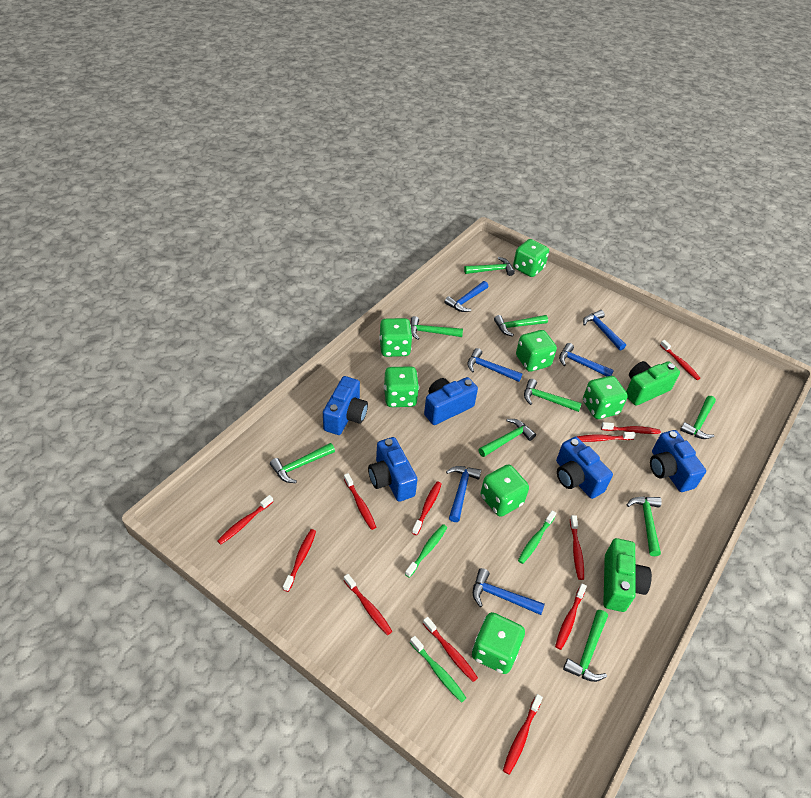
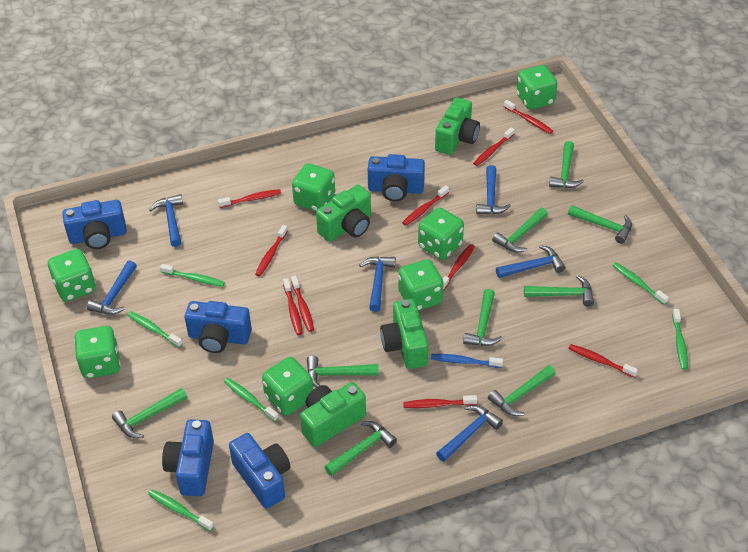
blue toothbrush: none = 0 -> [431,354,503,368] = 1
green camera: [603,538,652,612] [626,361,680,406] = 2 -> [300,382,366,447] [316,185,371,242] [380,299,428,369] [435,97,480,155] = 4
green toothbrush: [405,524,447,578] [410,636,466,703] [518,510,556,564] = 3 -> [128,311,183,347] [148,489,214,531] [160,264,225,287] [224,378,279,422] [612,262,669,305] [672,309,688,370] = 6
red toothbrush: [217,495,273,545] [283,529,316,592] [344,473,376,530] [344,574,392,635] [412,482,441,535] [423,617,478,682] [503,694,543,775] [555,584,587,650] [570,515,584,580] [577,432,636,442] [601,422,661,434] [660,340,700,380] = 12 -> [218,189,281,208] [255,225,288,276] [283,278,303,335] [291,276,314,332] [402,185,449,226] [403,395,477,408] [443,244,475,291] [473,127,515,166] [504,100,553,134] [568,344,638,377] = 10

